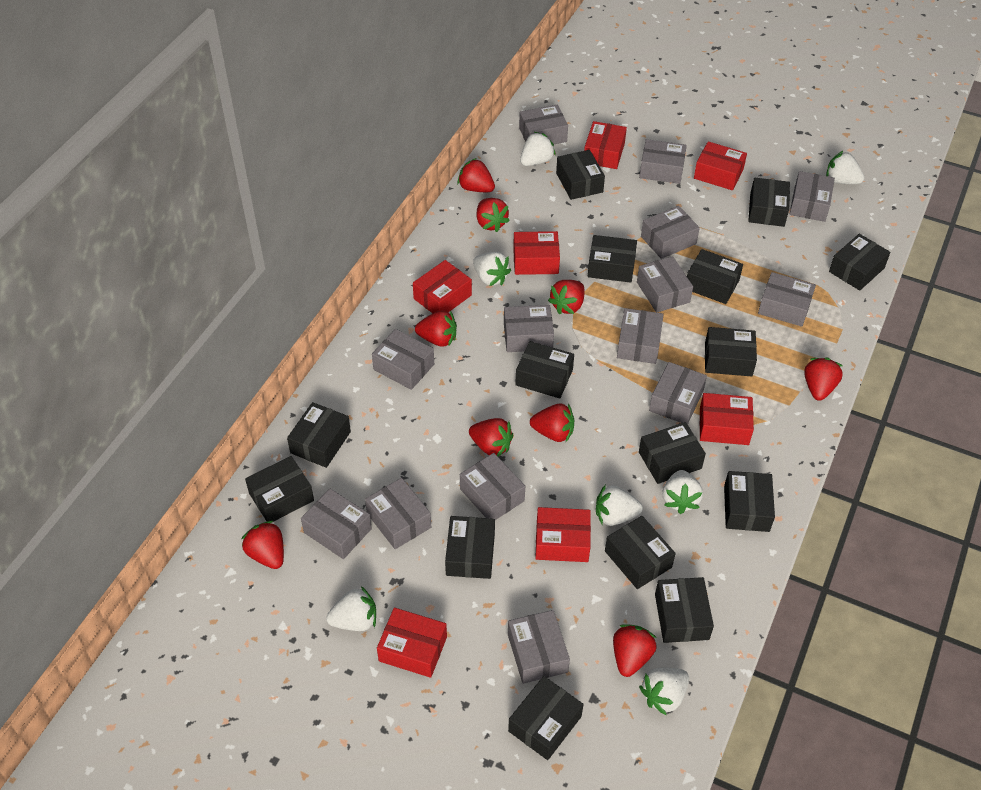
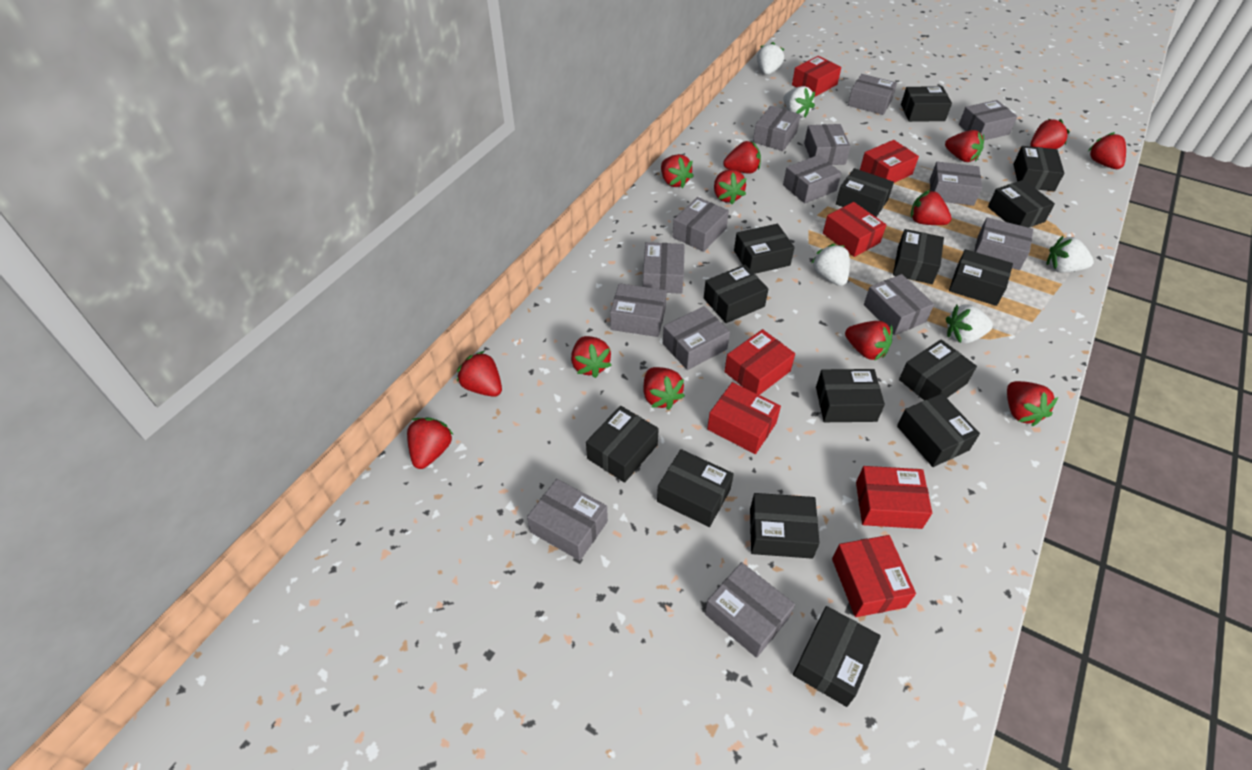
red strawberry: [242,521,284,569] [415,310,457,347] [457,158,495,192] [469,418,513,457] [477,198,510,232] [530,403,574,442] [548,280,585,314] [613,624,657,677] [804,358,843,401] = 9 -> [407,417,454,469] [457,351,502,397] [571,336,612,378] [643,367,685,410] [661,154,694,188] [714,170,747,204] [723,141,761,174] [845,321,893,361] [911,190,952,225] [945,130,984,162] [1007,381,1058,426] [1030,119,1070,149] [1088,132,1126,169] = 13
white strawberry: [326,586,376,631] [473,252,511,286] [520,132,556,166] [596,484,643,526] [639,667,689,715] [662,470,703,514] [826,151,865,184] = 7 -> [757,42,784,75] [783,86,815,117] [812,244,850,286] [946,304,993,343] [1047,236,1094,272] = 5

